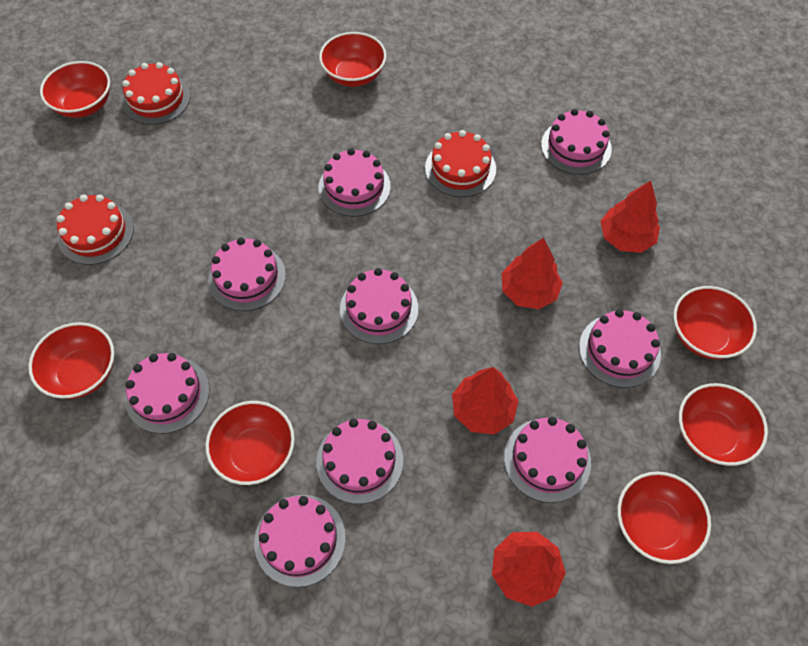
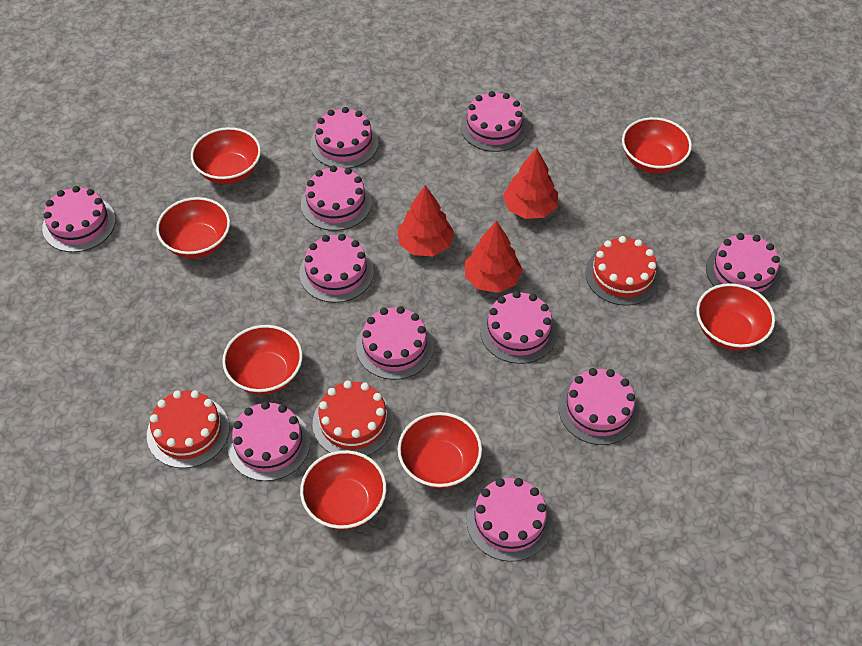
pink cake: [125,353,209,434] [208,237,286,311] [254,495,346,587] [316,418,403,504] [318,148,391,217] [340,268,418,344] [504,417,591,503] [541,109,612,175] [579,309,661,388] = 9 -> [42,186,116,252] [228,401,310,481] [299,234,374,303] [301,166,372,231] [310,107,378,168] [356,306,434,380] [461,91,528,152] [467,478,553,562] [480,291,557,364] [558,368,640,445] [706,233,781,298] = 11
red tree: [452,367,519,434] [492,532,566,607] [502,238,563,309] [600,181,660,253] = 4 -> [398,185,455,256] [465,221,523,293] [503,148,558,219] = 3

